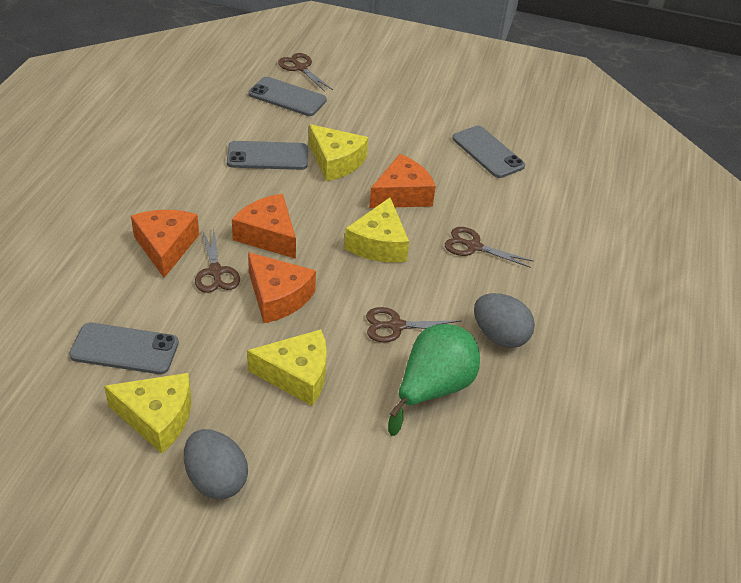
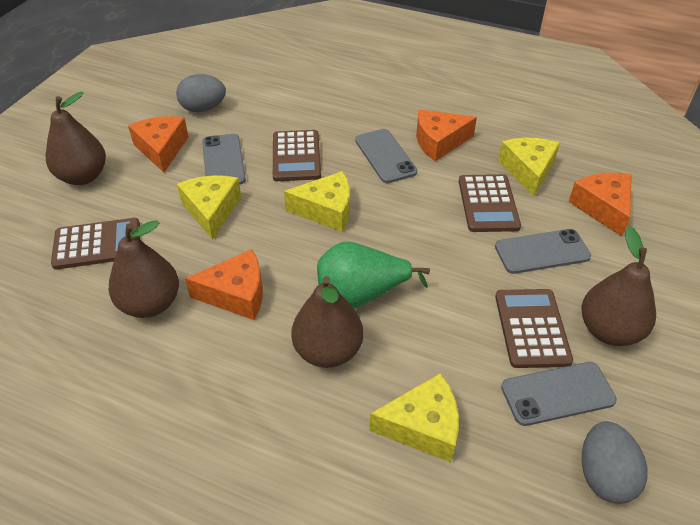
brown calculator: none = 0 -> [51,218,140,270] [273,130,321,181] [459,174,521,232] [495,289,573,368] = 4
brown pear: none = 0 -> [46,92,106,185] [108,220,179,318] [291,276,363,368] [582,226,656,346] = 4
brown scissors: [195,229,240,293] [278,53,333,92] [366,307,461,342] [445,227,534,268] = 4 -> none = 0

